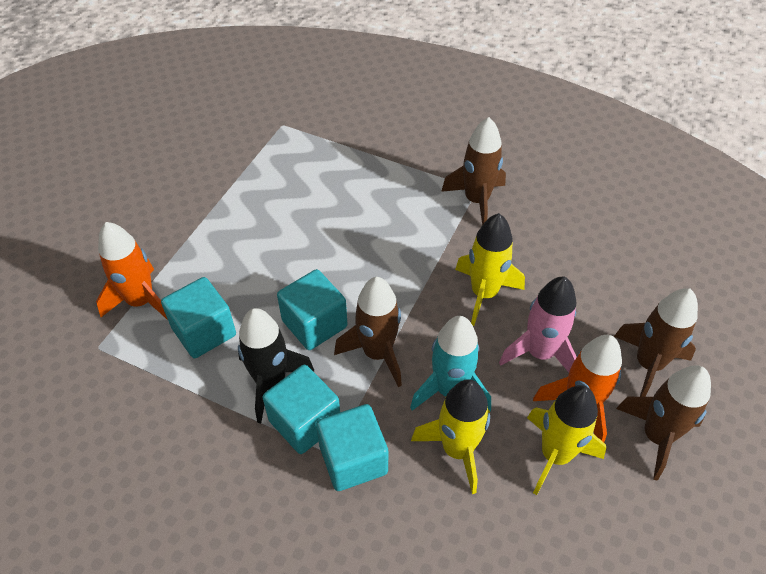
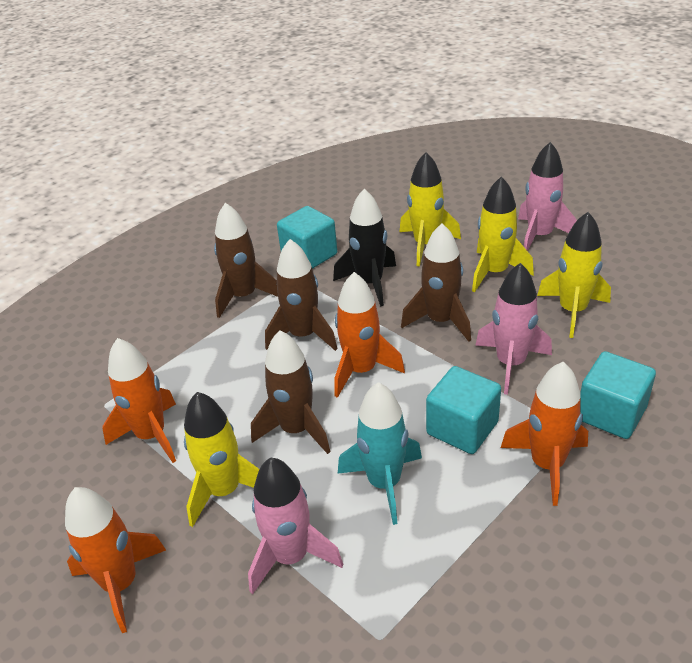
orange rocket: [96,222,168,320] [533,335,622,442] = 2 -> [65,487,166,633] [102,338,176,463] [334,272,405,398] [501,362,588,506] = 4
pink rocket: [499,277,577,372] = 1 -> [248,458,343,594] [475,263,552,395] [518,142,577,251] = 3
turquoise cube: [161,277,236,358] [263,365,340,454] [277,269,348,350] [316,404,388,491] = 4 -> [277,206,337,269] [426,366,501,454] [580,351,656,439] = 3
yellow rocket: [411,379,490,494] [455,213,525,326] [527,385,606,495] = 3 -> [184,392,259,527] [400,152,461,266] [472,176,534,292] [537,212,611,338] = 4

